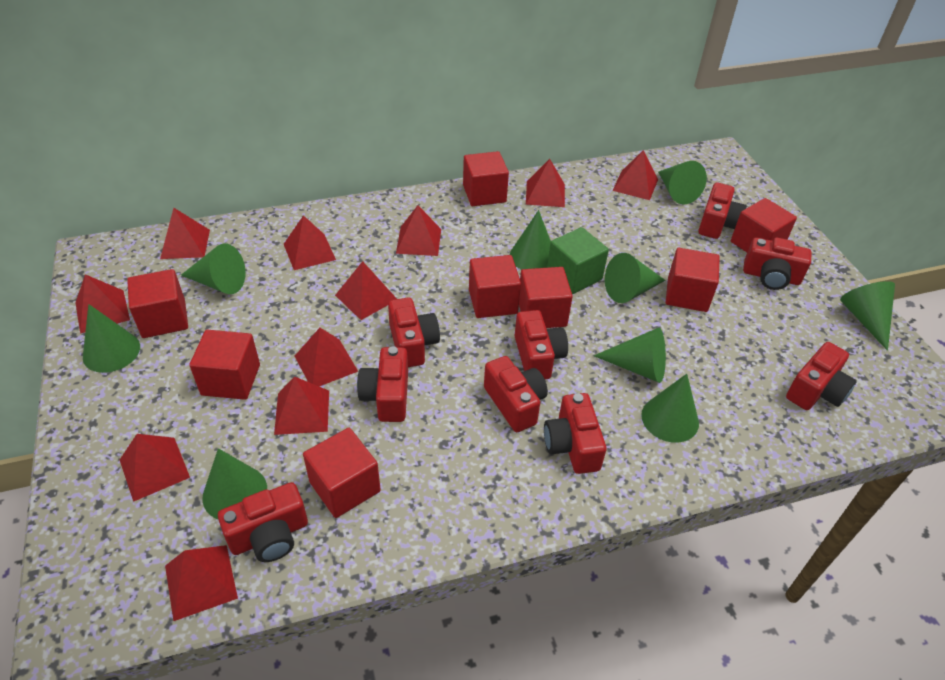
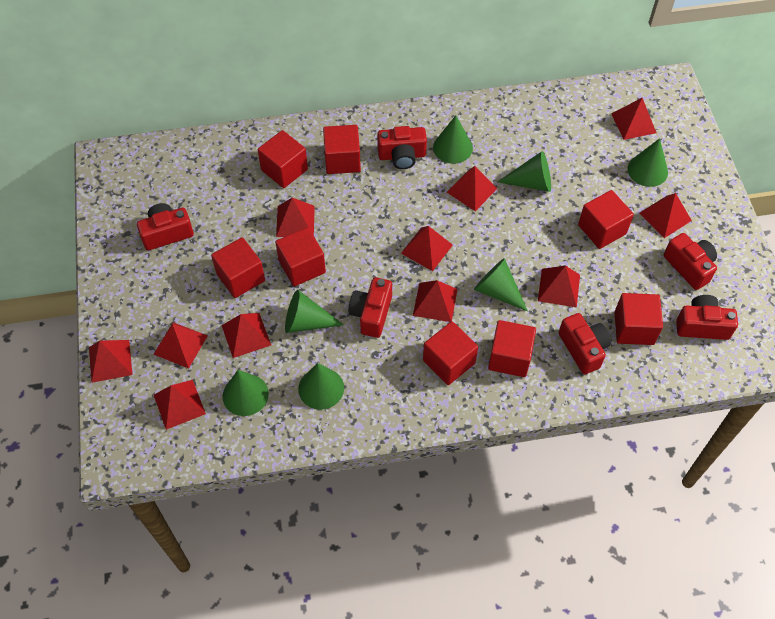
green cone: [83,304,140,373] [181,243,246,294] [202,448,267,519] [510,210,551,270] [594,328,666,383] [605,253,665,303] [641,374,699,443] [658,161,707,204] [840,281,895,351] = 9 -> [223,370,269,416] [285,290,344,333] [298,363,344,410] [433,115,473,164] [474,258,528,312] [498,151,551,192] [627,138,668,187] = 7
green cube: [547,227,609,294] = 1 -> none = 0
red camera: [218,482,308,562] [357,346,408,422] [388,298,440,367] [484,356,548,432] [515,310,568,380] [544,393,606,474] [698,183,747,239] [743,237,811,290] [786,342,857,410] = 9 -> [137,203,194,250] [348,277,392,338] [377,126,427,169] [559,313,611,374] [664,233,717,290] [676,295,738,340] = 6

